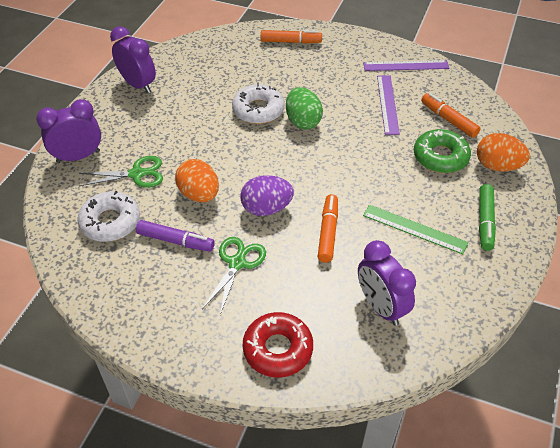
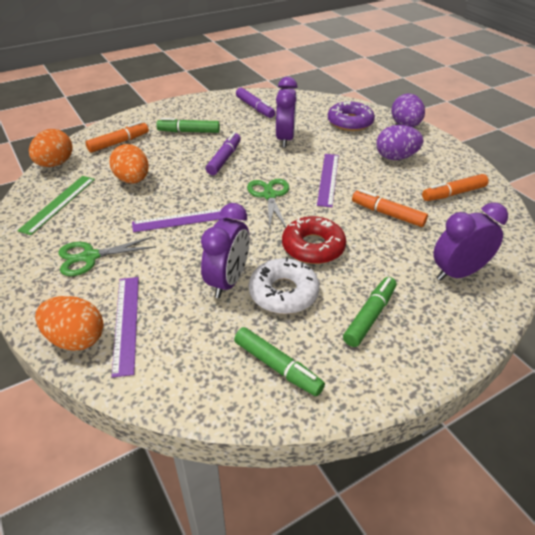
green donut: [414,129,471,173] = 1 -> none = 0
green egg: [286,87,323,129] = 1 -> none = 0
green marker: [479,184,496,251] = 1 -> [156,118,220,133] [234,327,325,396] [343,277,397,347] = 3
orange egg: [175,159,219,202] [477,133,530,172] = 2 -> [29,129,73,167] [35,296,104,351] [110,144,149,184] = 3
purple donut: none = 0 -> [328,101,375,131] = 1
purple egg: [240,175,294,216] = 1 -> [376,125,423,160] [391,93,425,127] = 2
purple marker: [136,220,215,252] = 1 -> [206,132,241,175] [236,88,275,118] = 2
purple ruler: [363,60,449,71] [377,76,400,135] = 2 -> [112,277,139,378] [132,209,226,232] [317,154,339,207] = 3
white donut: [77,191,140,242] [232,83,285,124] = 2 -> [249,257,320,314] = 1

